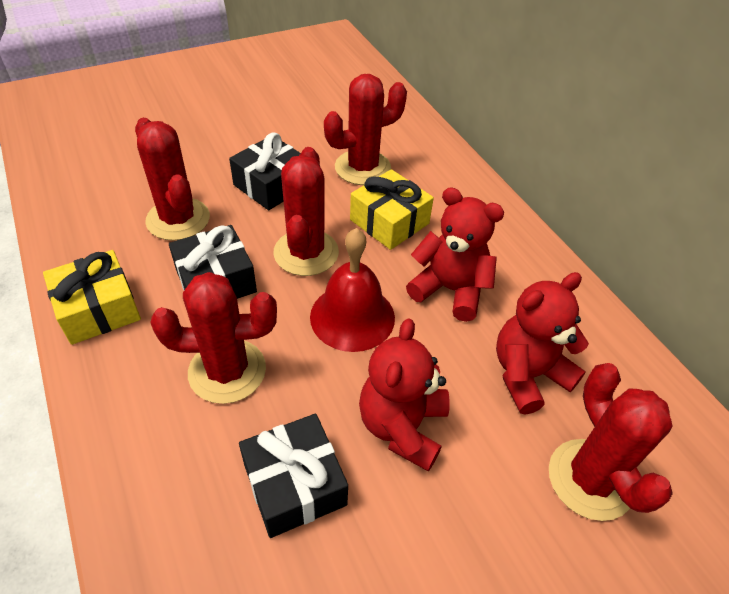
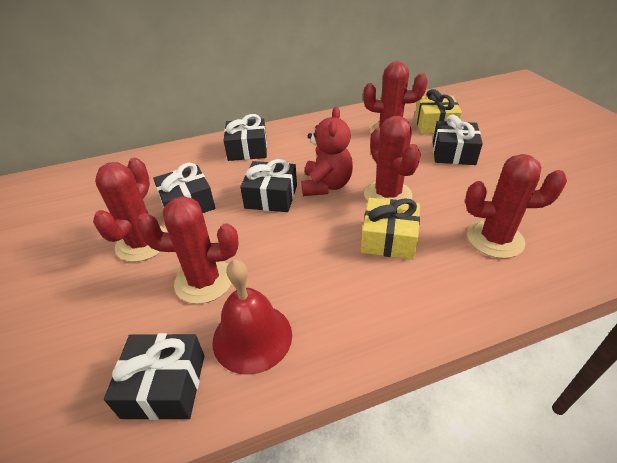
black gift: [169,225,257,299] [229,133,301,210] [239,414,348,538] = 3 -> [104,333,204,420] [153,163,215,213] [223,114,267,161] [240,159,297,212] [433,115,483,165] = 5
red teddy bear: [359,318,450,472] [406,187,504,322] [496,272,589,415] = 3 -> [301,107,353,196] = 1

